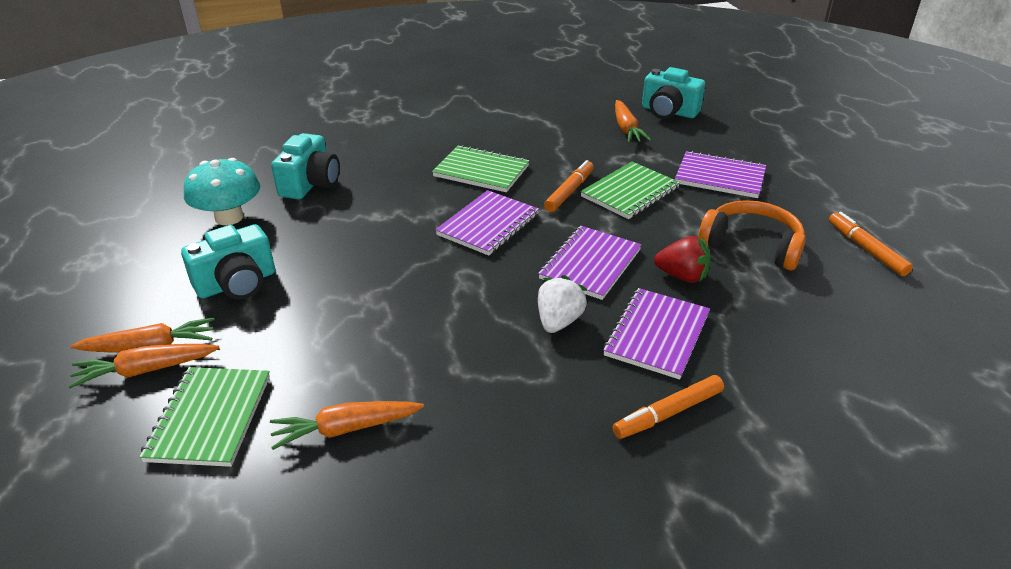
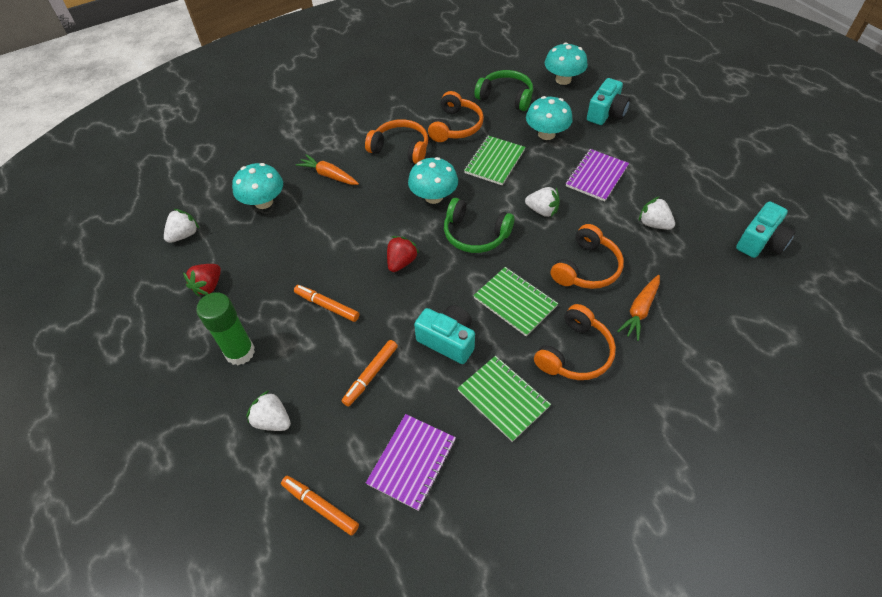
green glue stick: none = 0 -> [196,292,255,365] = 1
green headphones: none = 0 -> [444,198,514,253] [474,70,533,111] = 2
orange carrot: [68,344,219,388] [71,317,215,353] [270,401,424,450] [615,100,651,143] = 4 -> [296,154,359,185] [617,275,660,341] = 2
orange headphones: [698,200,806,271] = 1 -> [365,119,428,164] [428,91,484,142] [534,304,616,380] [551,224,624,289] = 4
purple notebook: [435,190,539,256] [538,226,642,300] [603,288,710,379] [675,151,766,198] = 4 -> [366,414,456,511] [566,149,629,202] = 2
red strawberry: [654,236,711,283] = 1 -> [183,264,221,297] [387,236,419,272] = 2
turquoise mushroom: [184,158,260,225] = 1 -> [232,163,283,209] [408,157,458,204] [526,96,573,140] [545,42,588,85] = 4
white strawberry: [538,275,587,333] = 1 -> [164,209,199,243] [246,390,291,431] [525,187,560,217] [639,196,675,230] = 4

